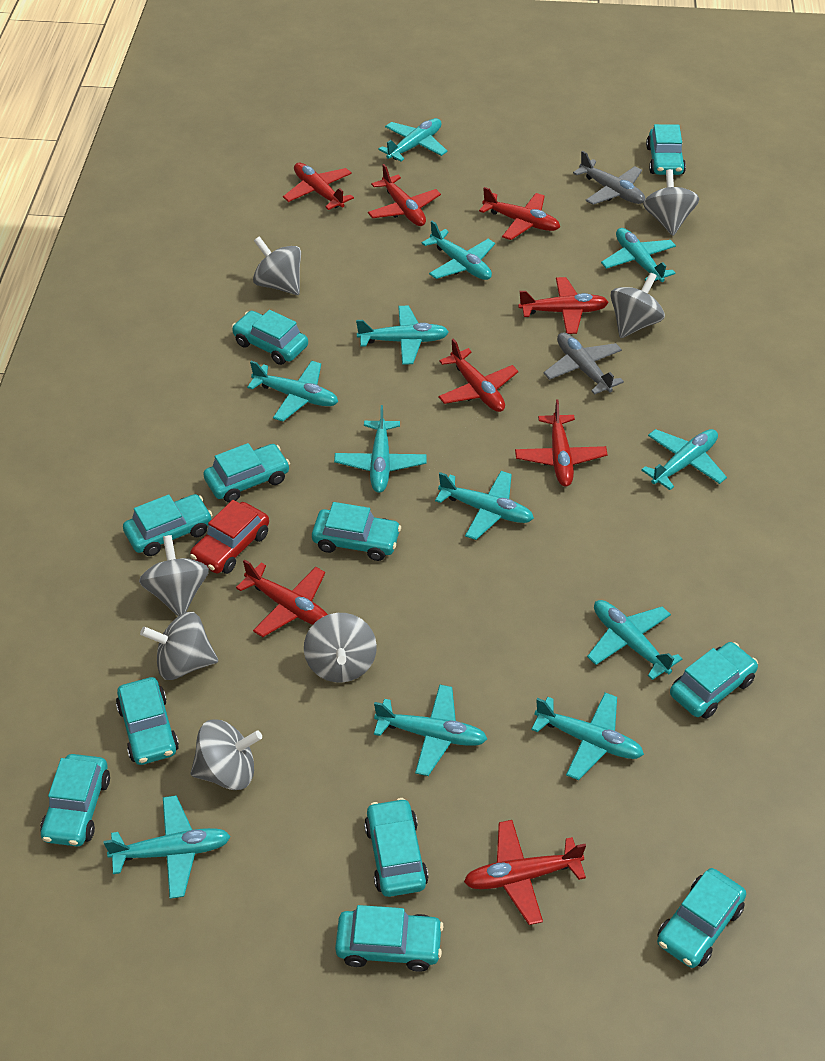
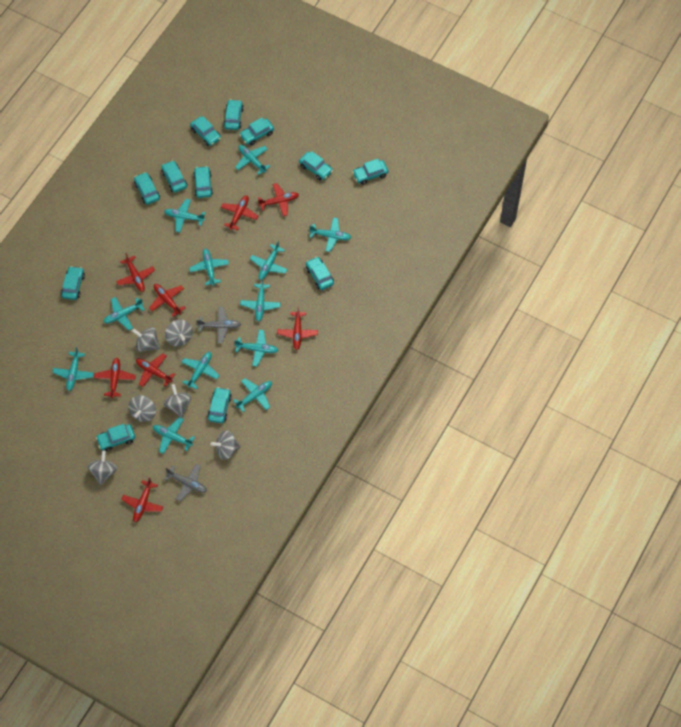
grey spinning top: [139,535,209,616] [140,612,218,680] [190,719,262,790] [253,236,301,295] [304,613,377,683] [610,273,665,338] [643,169,699,236] = 7 -> [87,450,117,485] [129,395,156,422] [132,327,160,352] [163,384,191,418] [165,320,193,346] [210,430,241,460] = 6
red car: [190,500,269,574] = 1 -> none = 0
turquoise car: [40,754,110,846] [116,677,179,765] [123,494,212,556] [203,443,290,503] [232,310,308,365] [312,502,401,561] [335,905,444,972] [364,798,429,897] [646,124,686,175] [657,868,746,968] [670,642,758,719] = 11 -> [61,266,85,300] [96,424,135,451] [134,172,160,205] [161,160,187,193] [190,116,221,146] [193,166,213,198] [207,387,232,423] [223,99,244,130] [239,118,274,146] [299,151,333,180] [306,256,334,290] [352,159,388,185] = 12

